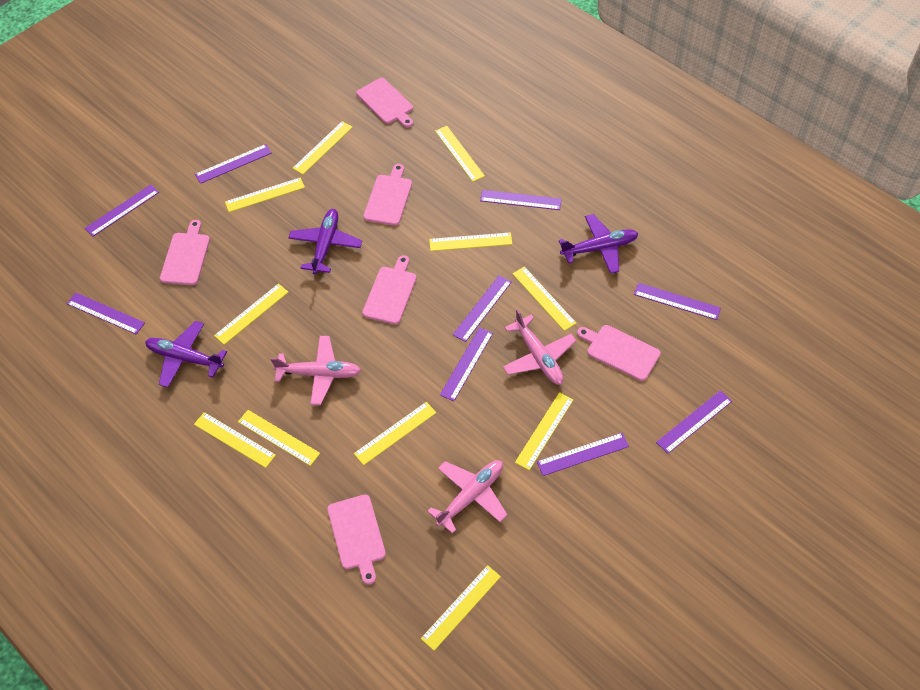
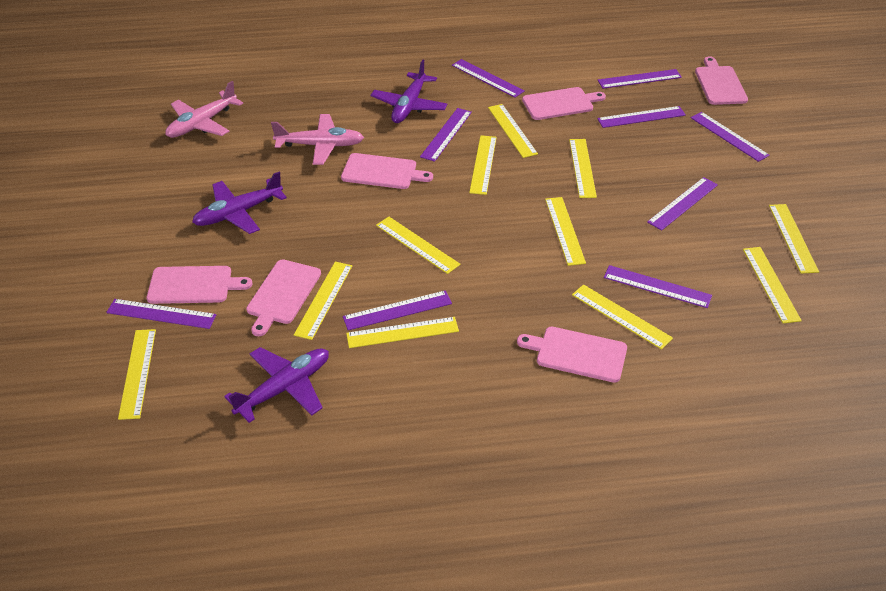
pink plane: [270,336,361,405] [427,460,508,534] [503,309,576,385] = 3 -> [166,81,243,138] [271,114,364,165] = 2

